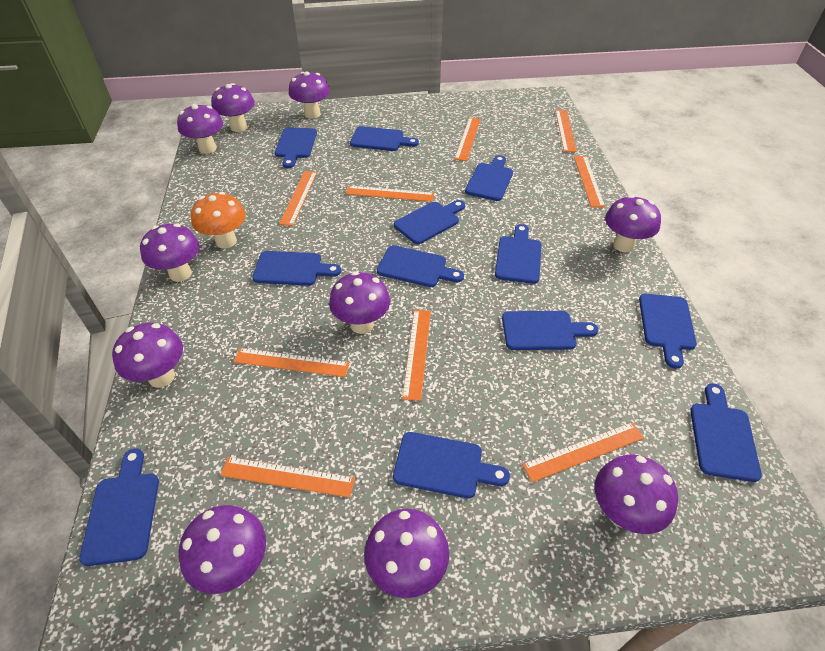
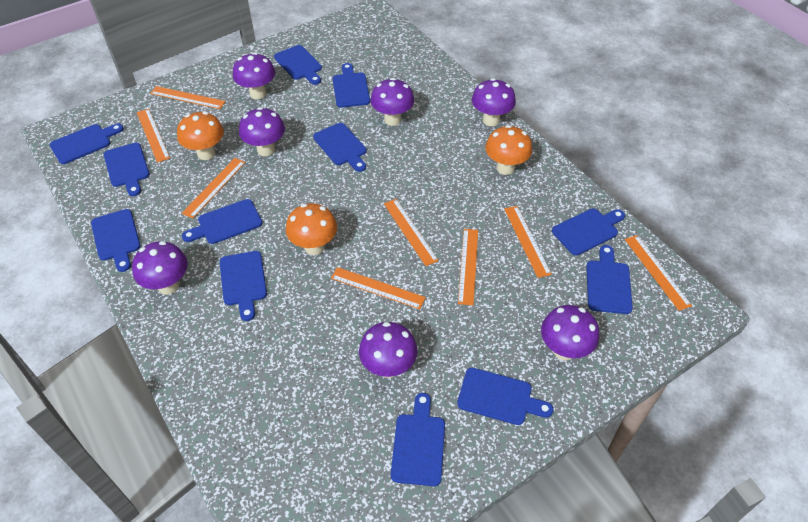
orange mushroom: [191,192,246,249] = 1 -> [177,112,224,160] [286,203,337,255] [485,125,532,175] = 3
orange ruler: [220,457,355,498] [234,348,350,377] [279,171,317,226] [346,186,434,202] [402,310,431,401] [454,118,481,161] [522,422,644,482] [555,110,577,152] [574,156,605,207] = 9 -> [137,109,170,163] [150,86,226,109] [182,158,245,219] [331,267,426,309] [384,199,439,266] [458,229,478,305] [504,206,552,278] [625,235,692,311] = 8
purple mushroom: [112,323,183,388] [140,223,199,282] [177,104,223,154] [179,505,266,594] [211,83,255,132] [289,71,330,119] [329,271,390,334] [364,509,449,598] [595,455,678,534] [605,195,661,252] = 10 -> [132,241,188,295] [233,52,275,99] [239,107,285,156] [359,322,418,378] [370,78,414,126] [472,78,516,126] [541,305,599,360] = 7

